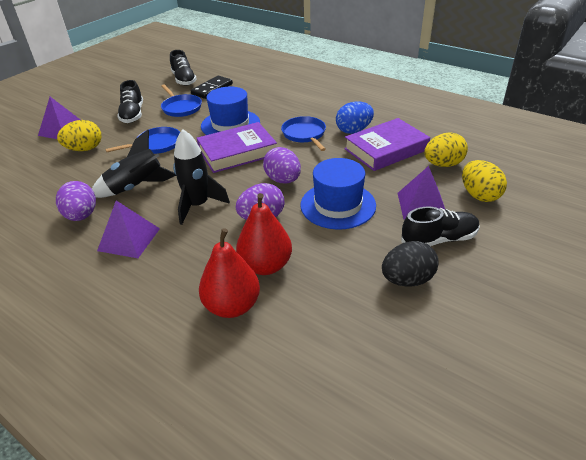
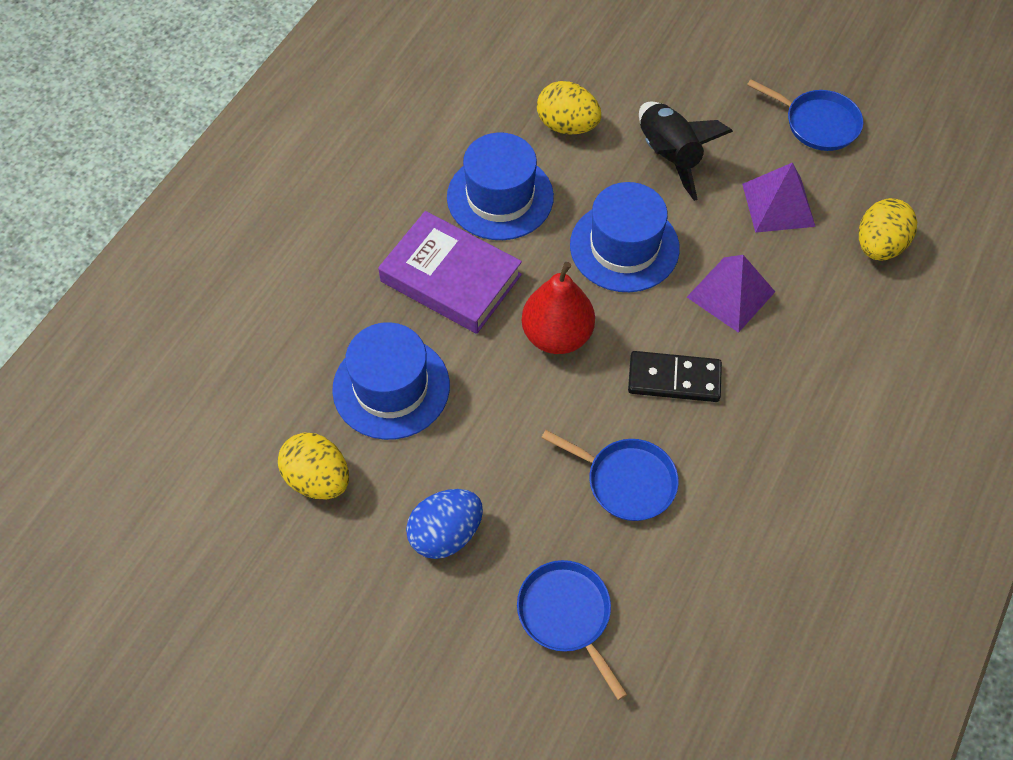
black egg: [382,241,439,287] = 1 -> none = 0
black rocket: [92,130,176,198] [173,129,230,225] = 2 -> [639,102,733,201] = 1
black shoe: [117,80,143,123] [170,50,197,86] [402,207,480,246] = 3 -> none = 0
blue hat: [201,87,260,135] [300,158,376,230] = 2 -> [332,322,450,440] [447,132,554,240] [570,182,680,292] = 3
purple book: [197,122,277,173] [344,118,430,171] = 2 -> [378,211,522,334] = 1
purple egg: [56,181,96,221] [236,183,285,220] [263,147,301,184] = 3 -> none = 0
purple pyramid: [38,97,80,139] [97,201,160,258] [398,166,446,219] = 3 -> [687,255,775,333] [742,162,816,233] = 2
red pear: [199,228,260,318] [236,193,292,275] = 2 -> [522,262,595,354] = 1

